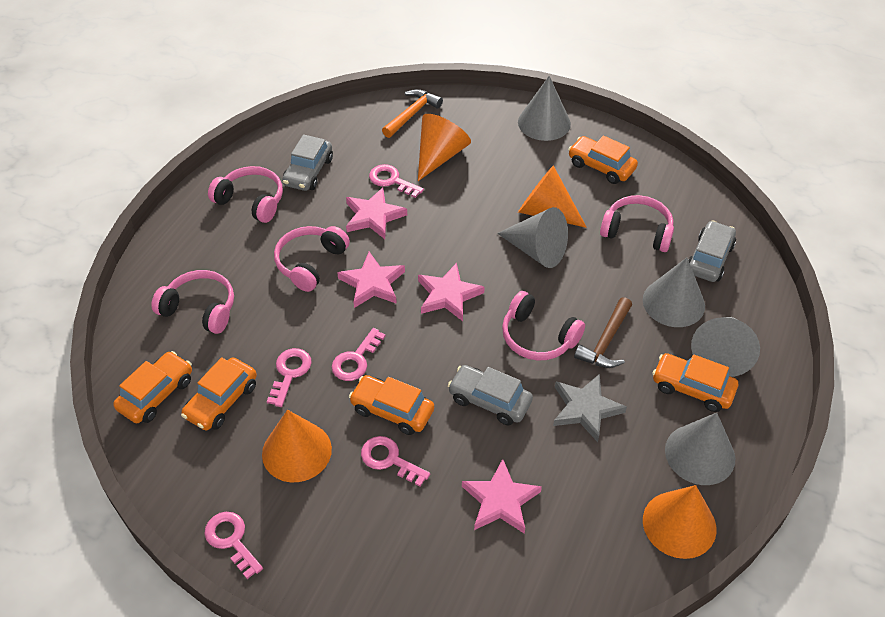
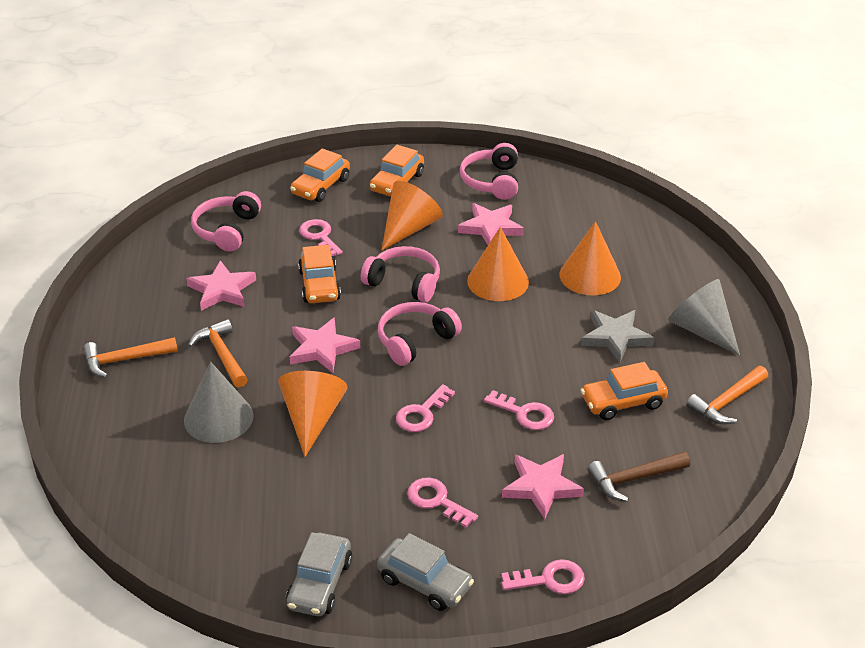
grey car: [282,134,333,191] [448,365,533,425] [688,220,736,282] = 3 -> [286,532,352,616] [377,533,474,611] = 2
grey cone: [497,207,568,268] [518,76,571,141] [643,258,705,327] [665,413,735,485] [691,317,760,377] = 5 -> [184,362,253,443] [668,279,740,356] = 2
orange car: [113,351,192,423] [181,357,257,430] [349,375,434,435] [568,135,638,184] [652,353,738,412] = 5 -> [290,148,350,202] [298,245,341,303] [370,145,424,197] [581,362,668,420] = 4
orange hammer: [382,89,443,138] = 1 -> [83,337,178,378] [188,319,248,388] [686,366,768,424] = 3
pink headphones: [151,270,234,334] [208,166,283,223] [274,226,350,292] [502,291,585,361] [600,195,674,252] = 5 -> [191,191,261,252] [361,246,440,302] [378,302,462,366] [460,143,518,200] = 4

